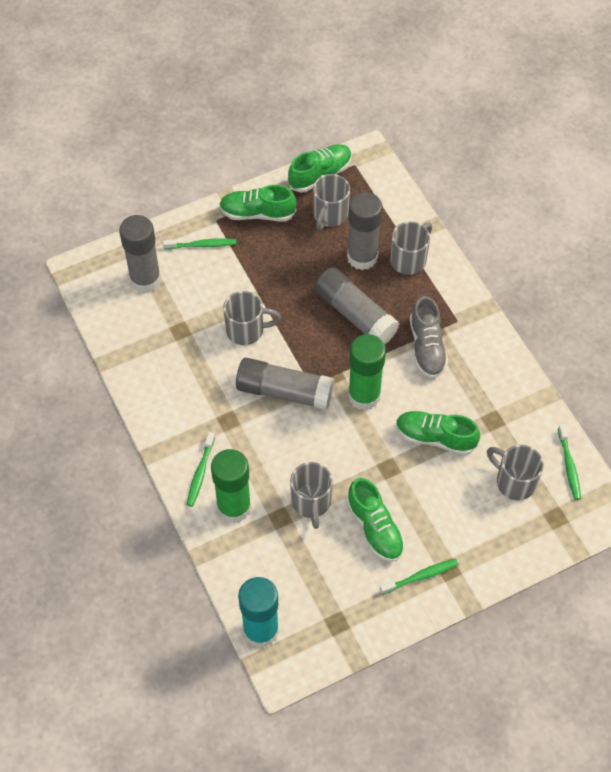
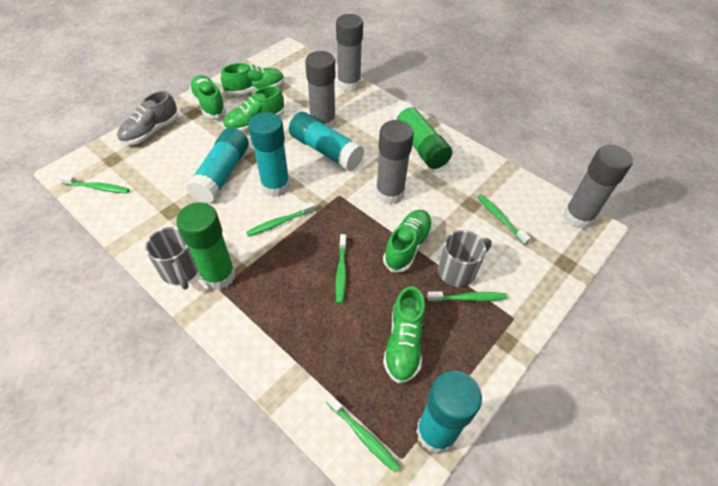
green shoe: [219,185,296,221] [288,144,352,193] [347,478,405,562] [396,411,480,455] = 4 -> [189,75,226,118] [221,63,285,96] [223,86,284,132] [383,210,433,272] [383,286,425,384] = 5
green toothbrush: [163,238,236,249] [186,432,215,507] [380,559,458,595] [558,424,581,500] = 4 -> [59,175,130,193] [246,202,315,237] [326,395,400,473] [335,234,347,304] [427,291,508,302] [477,194,531,245] = 6
grey mug: [223,291,281,345] [290,462,333,529] [313,174,350,230] [390,221,432,275] [487,445,544,500] = 5 -> [145,227,198,290] [438,230,492,287] = 2
turquoise glue stick: [238,577,279,648] = 1 -> [186,128,249,204] [248,112,290,197] [289,112,364,171] [416,371,482,454] = 4

